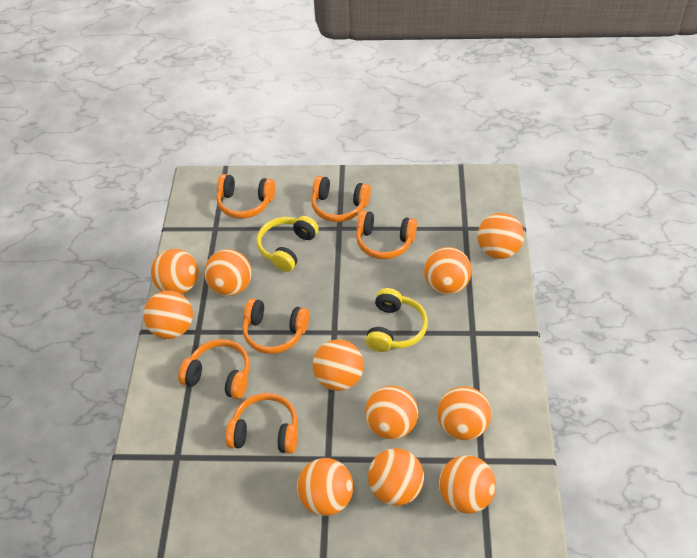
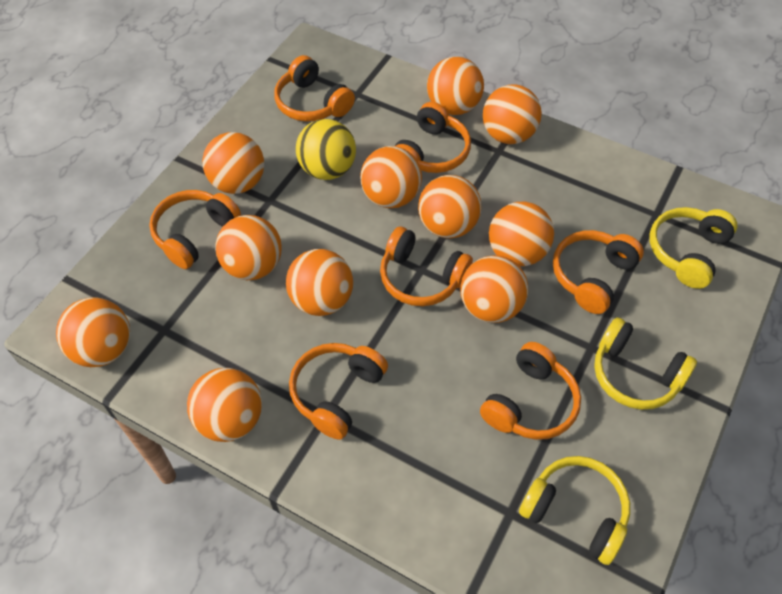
orange headphones: [178,339,250,399] [217,174,275,219] [225,393,298,454] [243,298,309,354] [311,176,371,222] [356,210,417,259] = 6 -> [149,190,241,269] [274,55,355,122] [289,343,388,440] [380,227,473,306] [395,102,471,173] [480,342,581,440] [553,230,644,314] = 7
yellow ball: none = 0 -> [296,119,356,180] = 1
yellow headphones: [256,216,319,272] [365,288,428,352] = 2 -> [519,456,630,565] [594,317,697,410] [650,207,738,289] = 3

